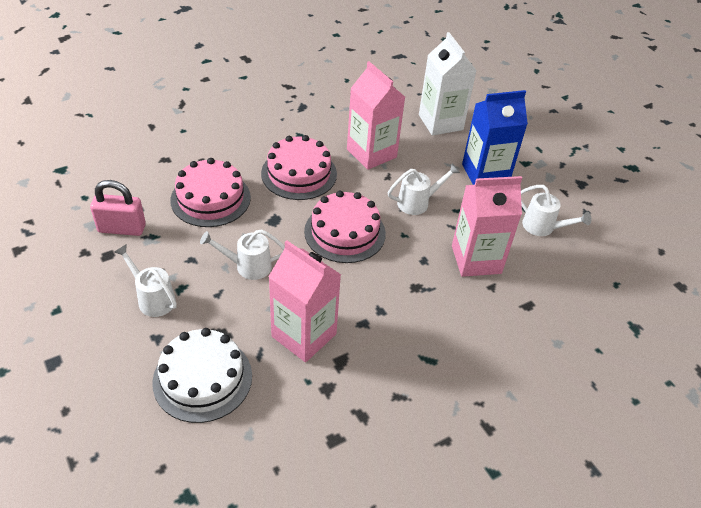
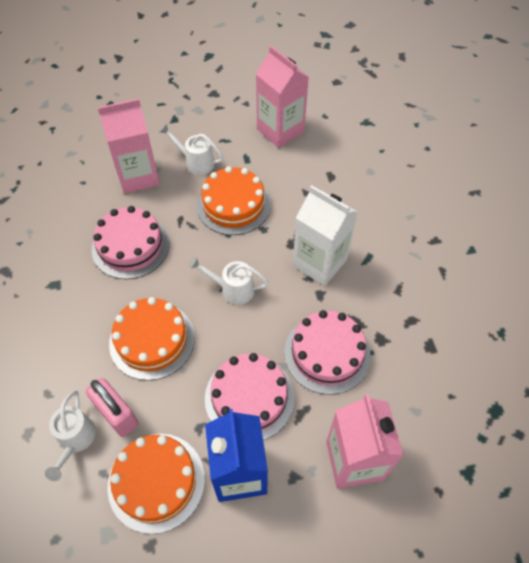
orange cake: none = 0 -> [107,434,205,534] [109,297,195,381] [197,166,271,235] = 3
white cake: [152,328,252,423] = 1 -> none = 0
white watering can: [114,244,177,317] [200,229,285,280] [388,163,460,215] [521,185,592,236] = 4 -> [45,390,96,481] [159,123,223,175] [188,256,269,305] = 3

